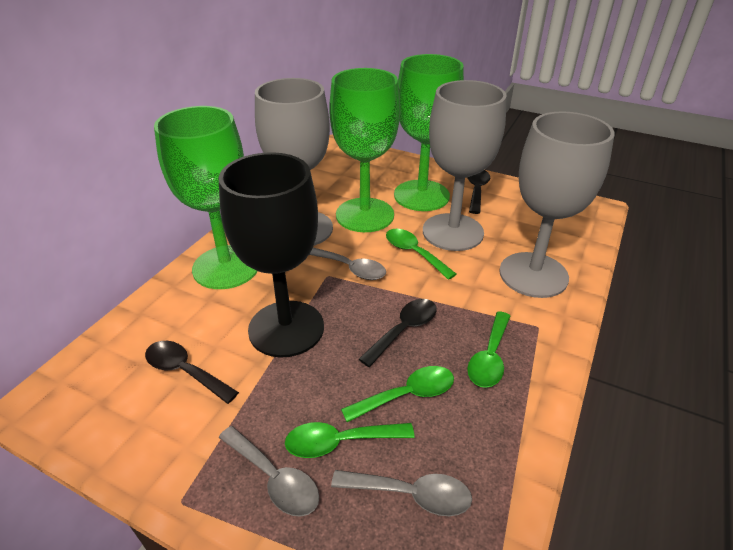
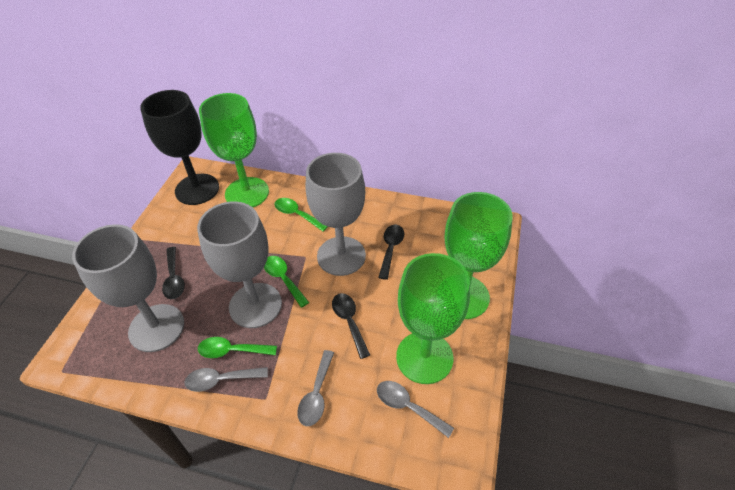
green spoon: [285,422,414,458] [341,366,454,422] [386,229,457,280] [467,311,510,388] = 4 -> [198,337,277,358] [264,256,309,308] [274,198,328,232] = 3

